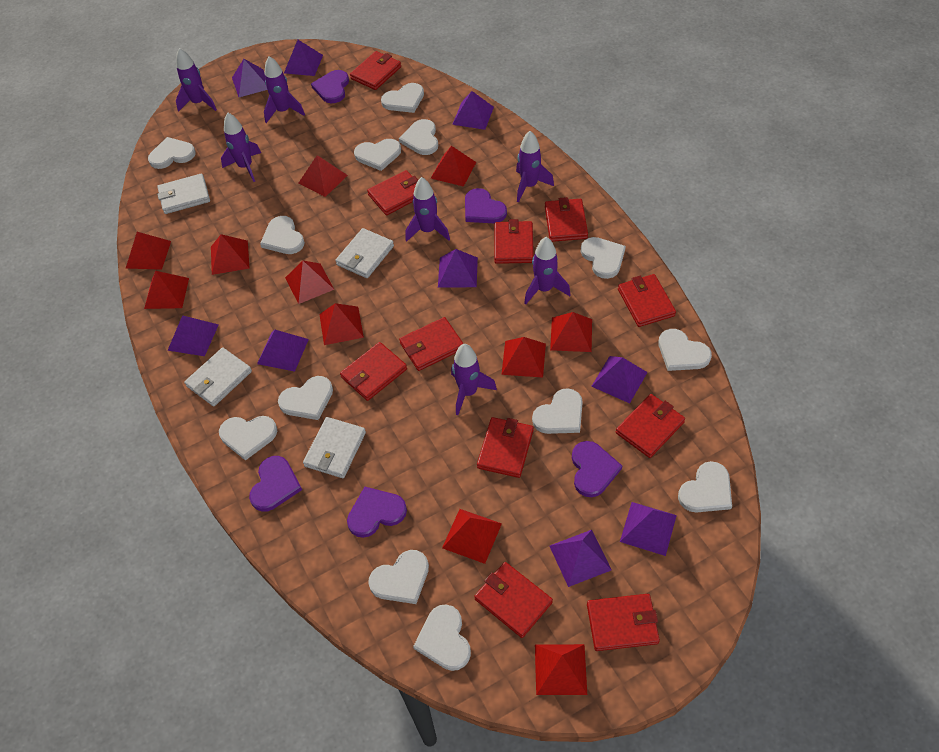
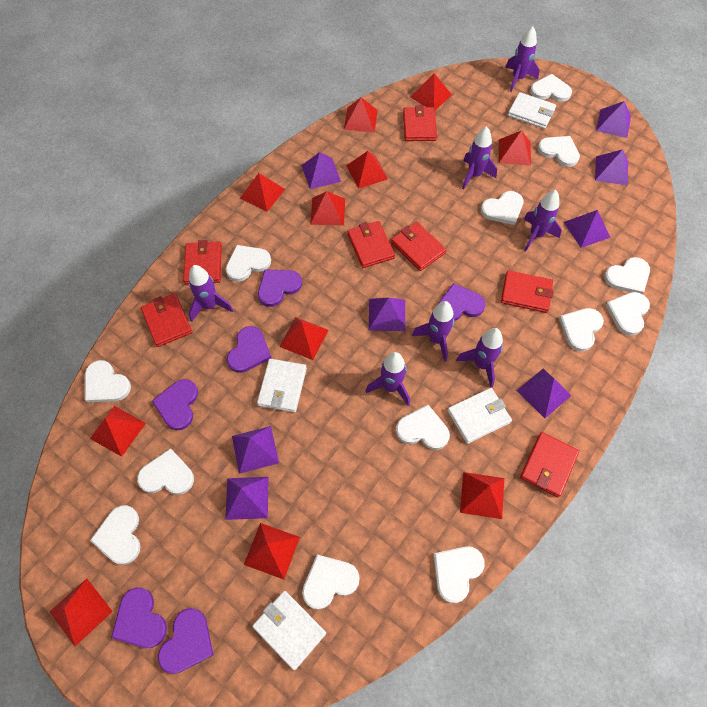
purple heart: [249,456,302,512] [311,70,349,103] [347,487,407,538] [465,188,507,223] [572,441,622,497] = 5 -> [111,587,167,648] [152,379,198,430] [158,608,214,674] [227,326,272,373] [258,269,302,307] [438,283,486,321] = 6
purple pyramid: [167,315,219,356] [232,59,267,97] [257,330,309,372] [284,40,323,76] [438,249,478,287] [452,91,494,130] [550,530,612,587] [591,356,648,403] [620,502,677,556] = 9 -> [225,477,269,520] [232,426,279,474] [301,152,341,189] [369,298,405,331] [517,369,572,418] [564,210,611,248] [595,149,628,185] [596,101,631,138] = 8
red wallet: [340,342,407,401] [350,51,401,90] [367,170,418,215] [399,317,464,371] [474,562,553,638] [477,417,533,478] [494,219,534,264] [545,197,588,242] [587,594,660,651] [616,394,685,458] [618,274,676,327] = 11 -> [141,293,192,347] [183,240,222,284] [347,221,395,268] [391,222,446,271] [403,105,437,141] [501,270,554,313] [520,432,579,498] = 7

